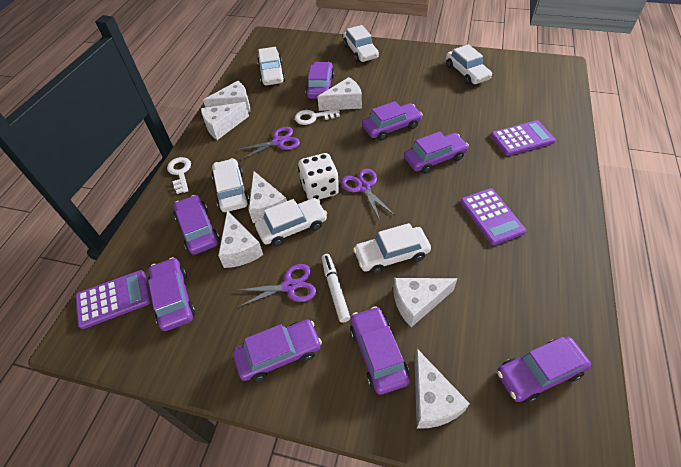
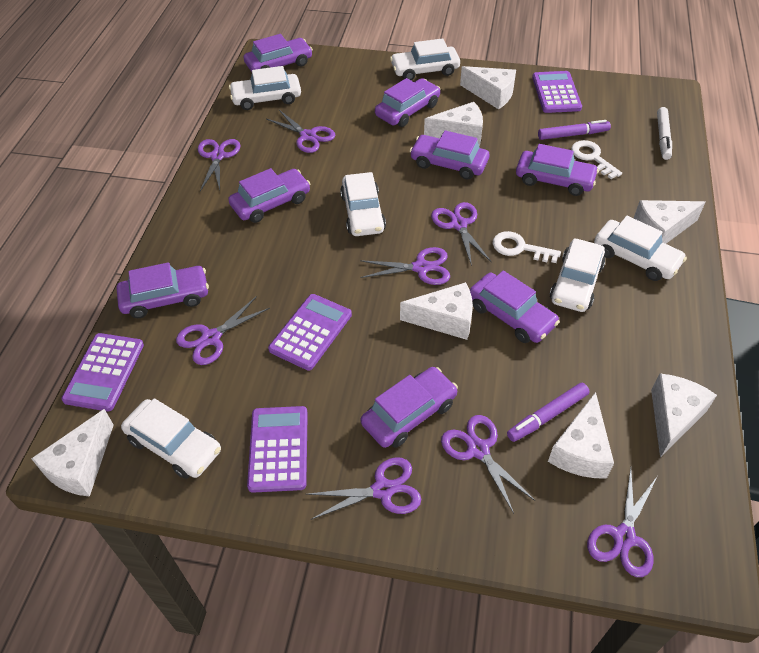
purple calculator: [76,270,151,329] [460,188,526,245] [491,120,556,156] = 3 -> [61,333,144,412] [247,406,308,493] [268,294,352,371] [532,71,582,113] = 4
purple marker: none = 0 -> [507,383,590,442] [538,120,611,140] = 2
purple scissors: [235,264,316,308] [236,127,300,160] [341,169,394,221] = 3 -> [176,296,270,365] [198,139,241,191] [267,110,335,153] [306,457,421,520] [360,247,450,285] [431,202,492,266] [441,415,535,513] [587,468,657,577] = 8
white dice: [298,153,339,200] = 1 -> none = 0

